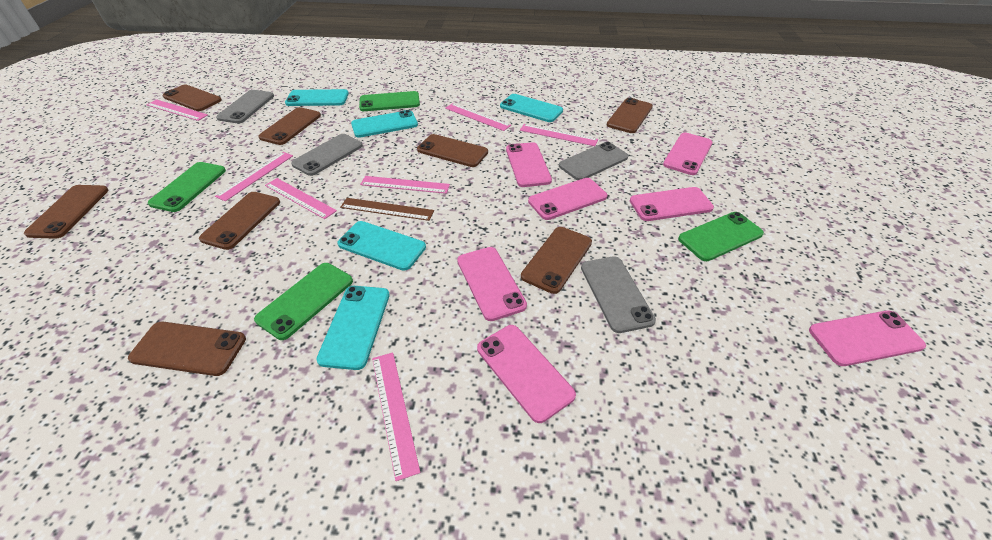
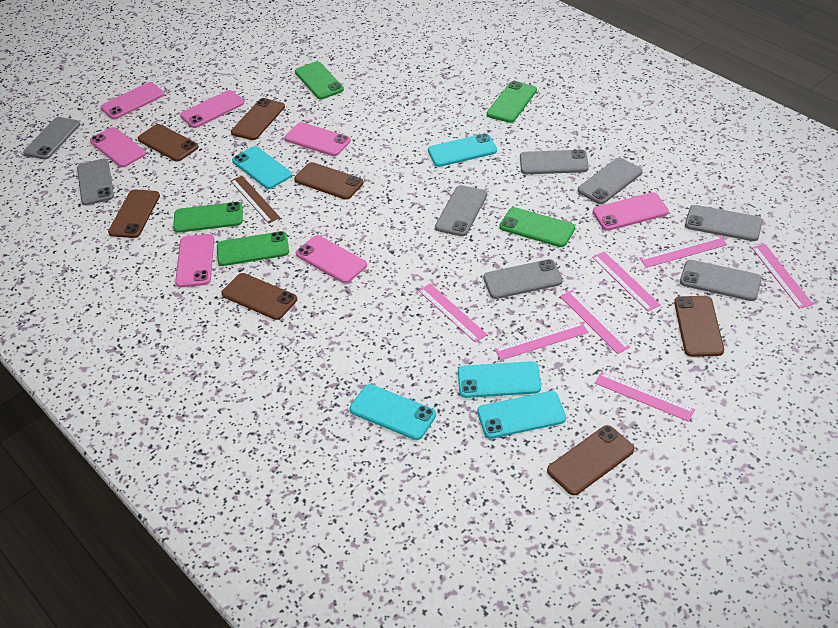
brown phone: [24,185,109,239] [128,322,246,376] [163,85,222,111] [199,192,280,250] [258,107,321,145] [417,134,488,167] [521,227,592,294] [607,98,653,133] = 8 -> [108,189,160,238] [138,124,199,162] [221,273,297,320] [231,98,285,140] [294,162,363,200] [547,425,635,495] [674,296,724,357] = 7
green phone: [148,162,226,212] [254,263,353,340] [359,91,420,111] [678,212,764,261] = 4 -> [173,202,243,233] [217,231,289,266] [295,61,344,99] [487,81,537,123] [499,207,575,247] = 5
grey phone: [216,90,274,123] [291,134,363,176] [559,142,628,180] [581,256,656,333] = 4 -> [23,117,80,160] [77,159,114,205] [435,185,487,236] [483,259,563,299] [520,149,589,174] [578,158,643,204] [680,260,762,301] [685,205,763,241] = 8

